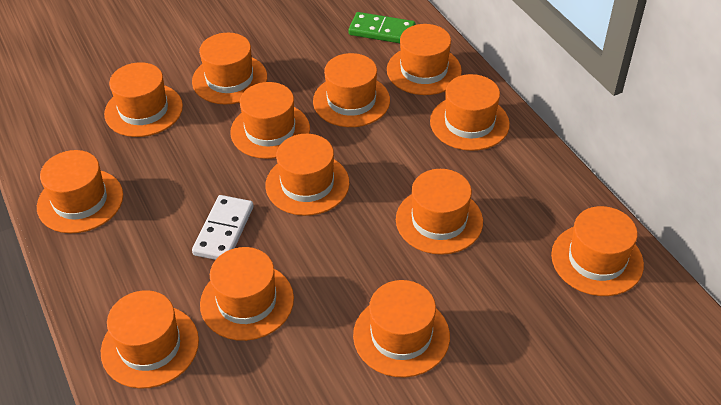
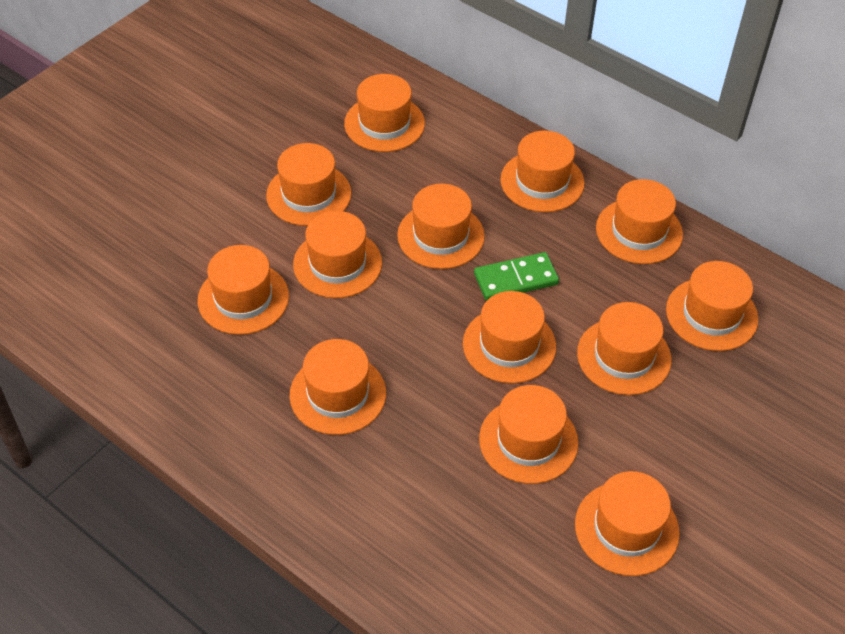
white domino: [192,195,253,260] = 1 -> none = 0

